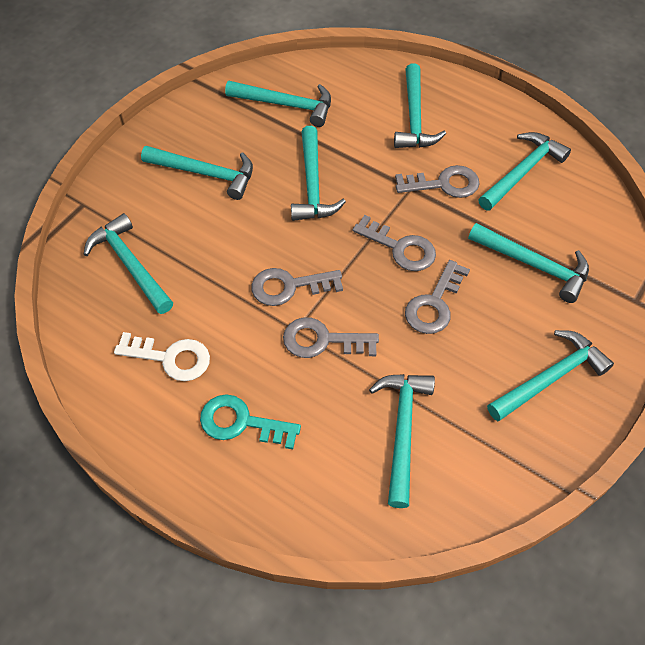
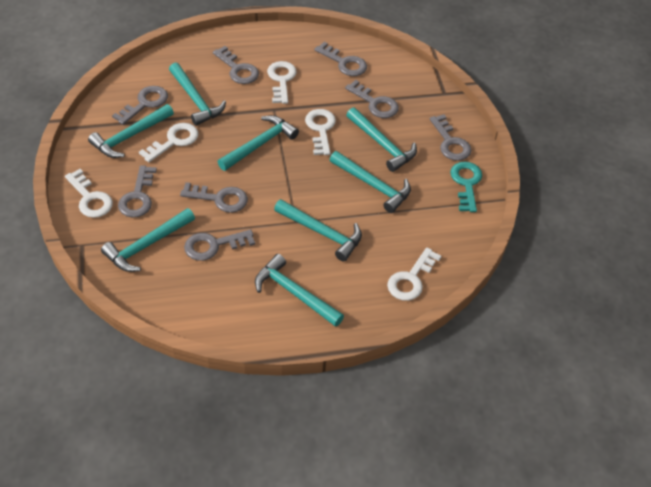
grey key: [252,268,343,306] [283,317,379,358] [352,215,436,271] [395,165,480,198] [405,260,470,334] = 5 -> [112,86,168,125] [118,165,157,218] [180,182,248,213] [184,230,255,261] [213,46,259,84] [314,42,367,76] [345,80,399,118] [430,114,471,161] = 8
turquoise hammer: [83,213,173,314] [141,146,253,200] [225,81,331,127] [291,126,346,221] [369,374,435,508] [394,63,446,148] [468,223,589,303] [478,132,571,211] [487,330,614,421] = 9 -> [88,104,174,158] [101,208,195,272] [169,62,226,126] [218,115,299,171] [255,254,344,327] [274,199,362,261] [330,151,411,213] [346,107,417,172] = 8
white key: [114,332,210,381] = 1 -> [65,169,113,218] [139,123,198,162] [267,61,297,104] [305,109,336,155] [387,247,441,301] = 5

